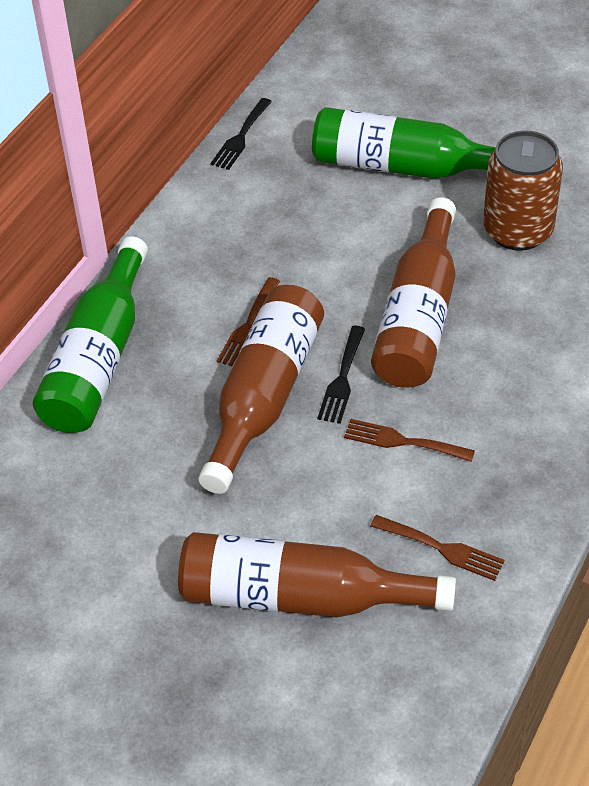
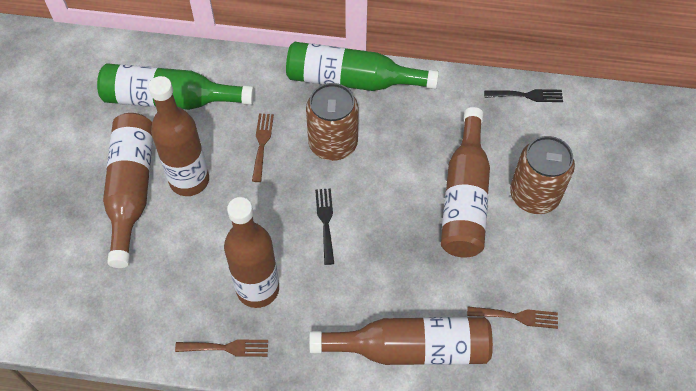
brown bottle: [178,532,456,618] [198,285,324,494] [371,197,456,388] = 3 -> [103,113,153,268] [148,76,209,196] [224,197,279,308] [309,317,493,365] [441,107,490,258] = 5
brown can: [483,131,563,251] = 1 -> [306,83,359,161] [510,136,575,214] = 2

